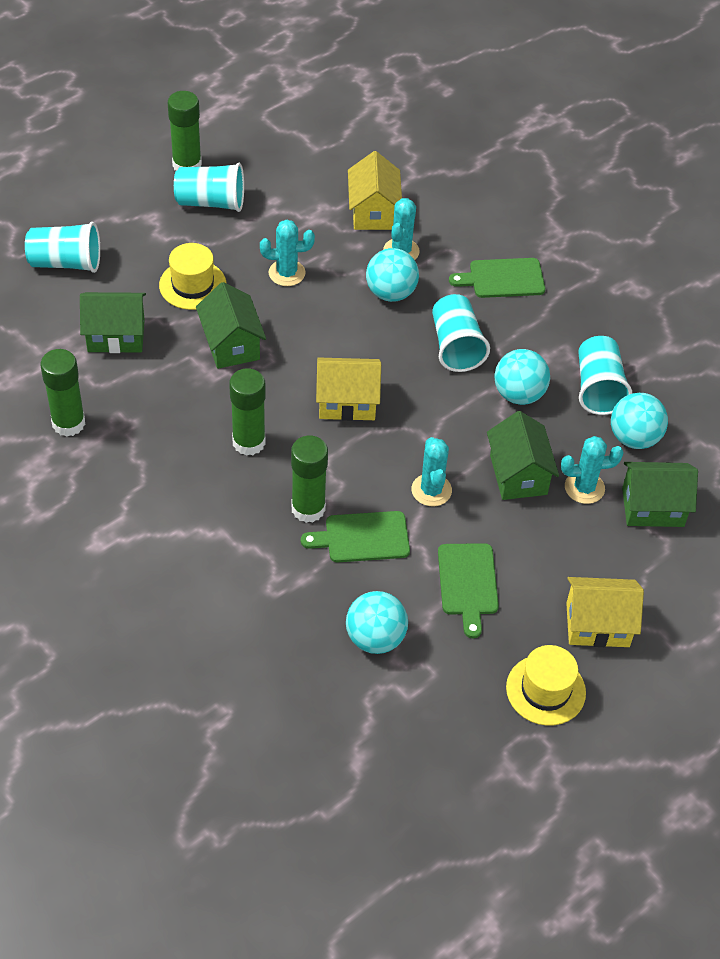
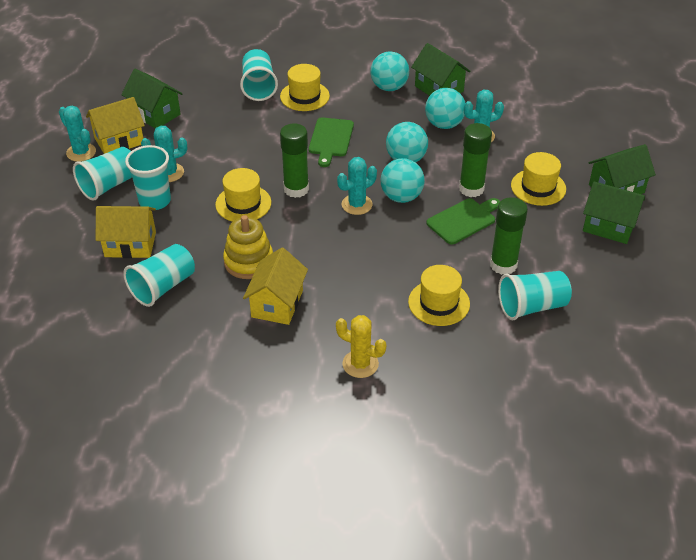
green cutting board: [301,511,410,562] [438,543,499,638] [449,258,545,298] = 3 -> [309,117,354,167] [426,198,500,245] = 2
green glue stick: [41,349,85,437] [168,91,202,171] [229,368,266,456] [291,436,328,523] = 4 -> [280,123,309,198] [459,123,492,197] [490,197,528,275] = 3
turquoise cup: [25,222,100,273] [174,163,244,212] [432,294,490,372] [578,336,632,415] = 4 -> [73,147,132,201] [123,244,195,307] [125,145,171,210] [240,49,278,101] [498,271,572,320] = 5
yellow cactus: none = 0 -> [336,315,386,378] = 1
yellow hat: [159,243,226,310] [506,645,586,726] = 2 -> [215,168,271,222] [280,64,330,111] [408,265,470,326] [511,152,566,206] = 4
yellow stacking toy: none = 0 -> [223,215,273,279] = 1

